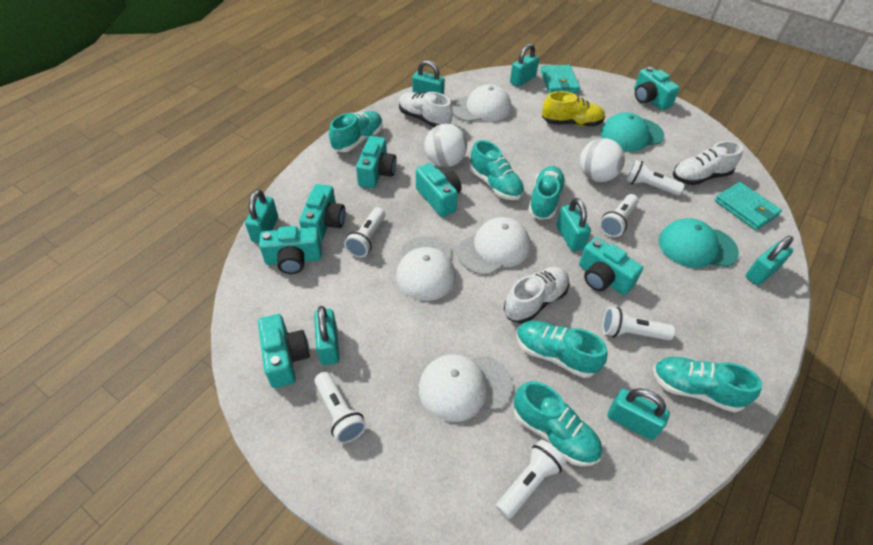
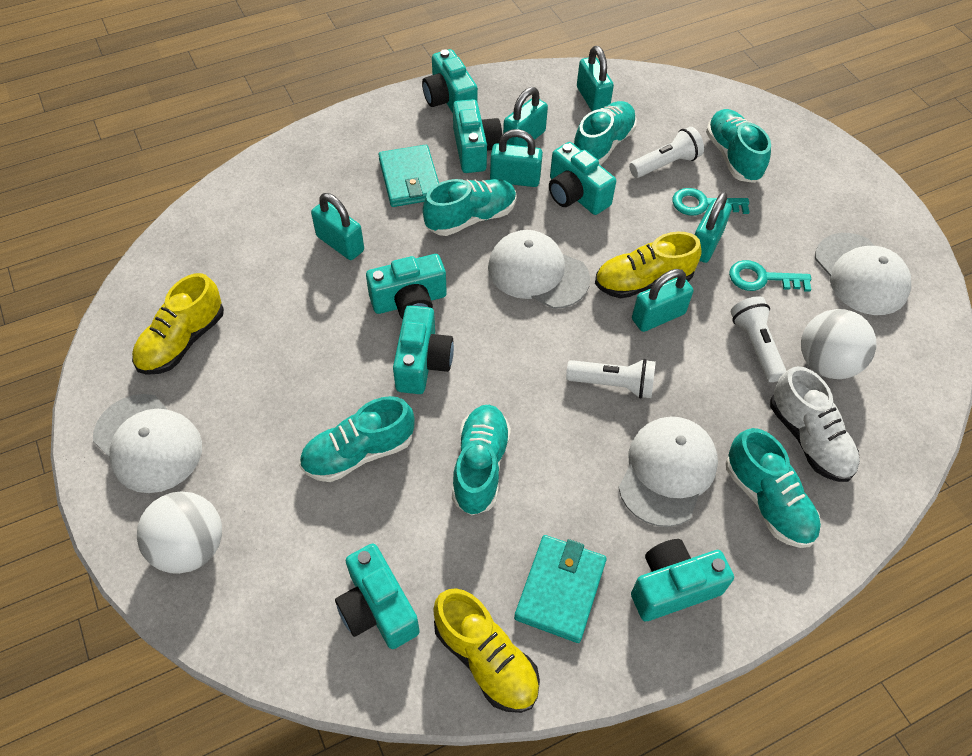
turquoise cap: [600,112,664,152] [659,218,739,268] = 2 -> none = 0
turquoise key: none = 0 -> [672,188,750,216] [729,260,811,292] = 2
turquoise padlock: [245,189,278,243] [314,306,340,365] [412,60,445,95] [510,43,539,87] [556,198,591,251] [607,388,670,440] [745,236,793,285] = 7 -> [311,193,364,260] [490,129,543,187] [503,87,548,146] [577,46,614,111] [632,269,693,332] [695,192,732,263] = 6
white flashlight: [314,372,366,444] [344,207,385,257] [496,440,566,519] [600,194,639,237] [602,307,675,341] [626,160,685,196] = 6 -> [566,359,656,399] [629,127,704,178] [731,296,786,382] = 3
white shoe: [399,92,453,127] [504,267,569,324] [673,141,743,185] = 3 -> [770,366,860,482] = 1
yellow shoe: [542,91,605,126] = 1 -> [132,273,224,375] [433,588,540,713] [595,232,702,298] = 3

